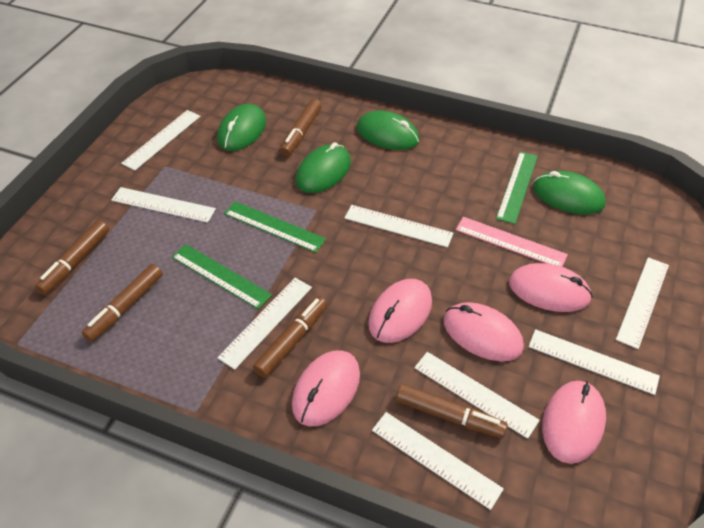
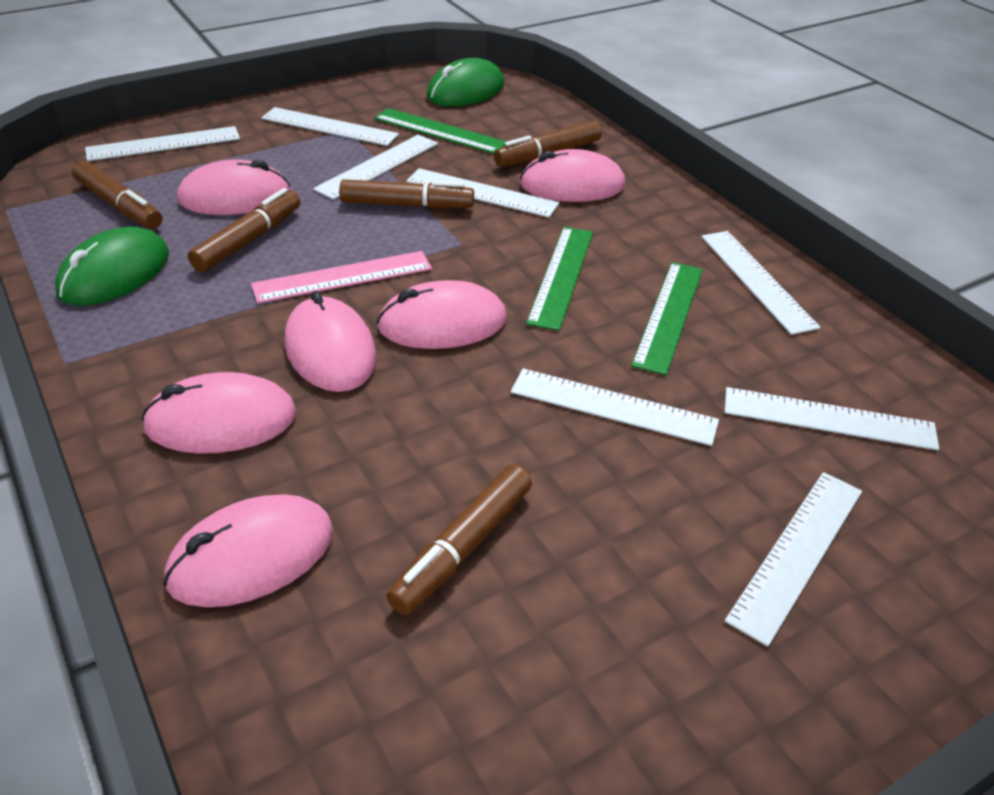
green mouse: [217,104,266,151] [296,142,351,193] [357,110,419,150] [533,171,606,214] = 4 -> [55,227,169,305] [426,58,504,106] = 2
pink mouse: [292,350,360,426] [368,279,432,343] [444,302,524,361] [509,263,593,312] [542,381,606,464] = 5 -> [141,372,297,454] [163,494,334,607] [177,159,291,215] [285,291,377,392] [377,280,507,349] [520,149,625,202] = 6

